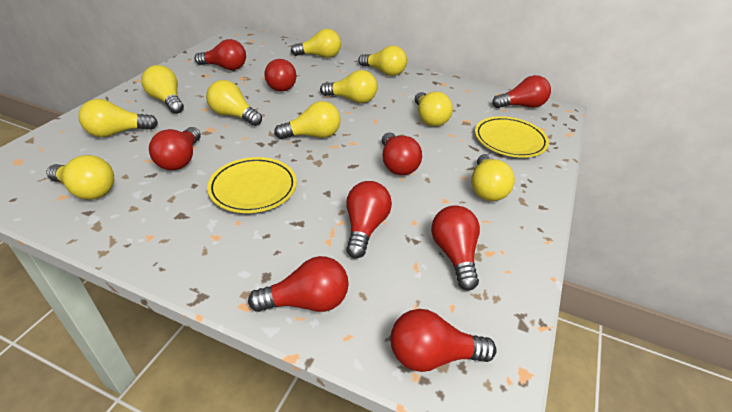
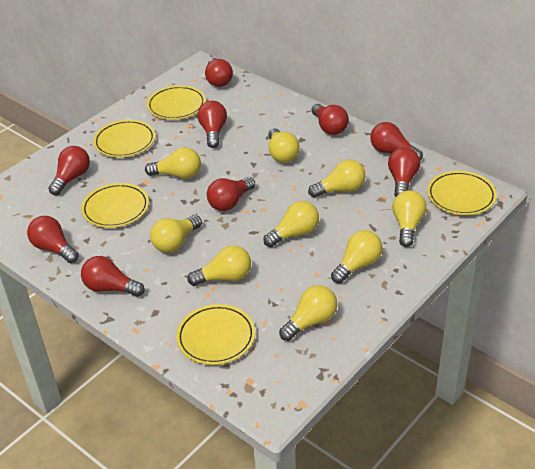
yellow light bulb: [46,155,114,200] [79,99,158,137] [141,65,184,114] [206,80,262,126] [274,101,341,139] [291,29,341,58] [320,70,377,103] [358,45,407,76] [415,92,453,126] [471,154,515,201] = 10 -> [145,147,201,179] [150,215,202,253] [187,245,251,286] [263,201,319,247] [268,128,300,163] [279,285,337,341] [308,159,365,198] [331,230,382,284] [392,190,427,247] = 9
yellow plate: [207,157,297,213] [475,116,549,158] = 2 -> [81,183,149,228] [93,120,155,158] [147,85,206,120] [176,304,255,365] [427,171,497,215] = 5

